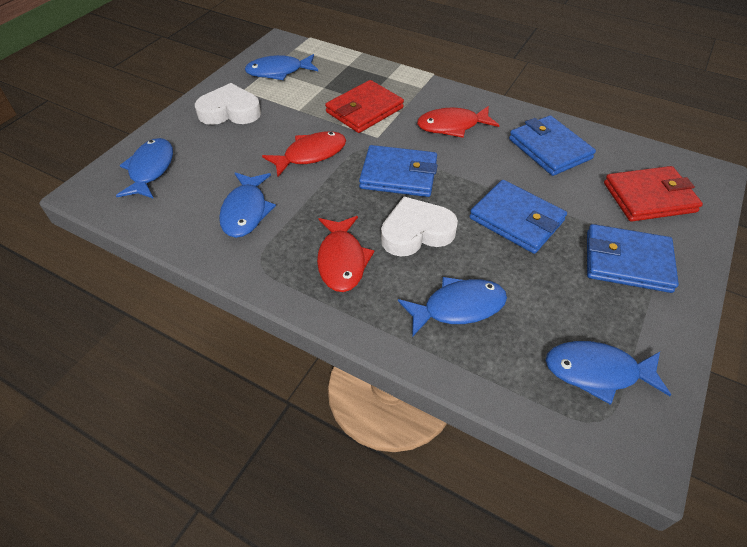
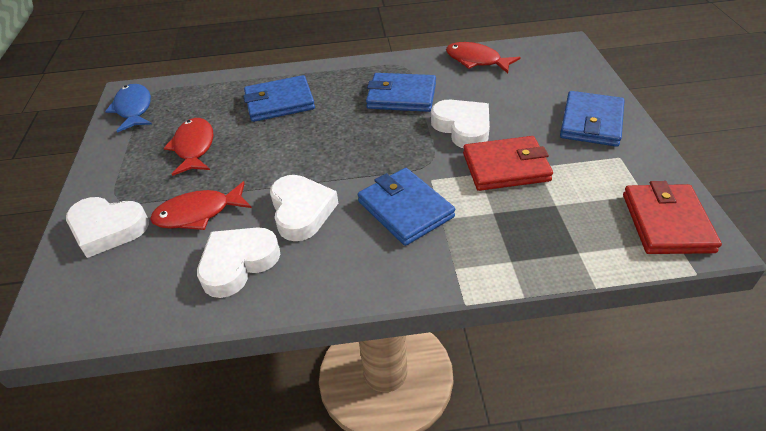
blue fish: [116,138,173,199] [219,172,276,238] [245,54,318,80] [398,277,507,337] [545,341,671,405] = 5 -> [105,84,152,133] = 1
white heart: [195,83,261,125] [381,197,458,257] = 2 -> [66,197,149,258] [197,227,280,298] [270,175,338,241] [431,100,490,148] = 4

